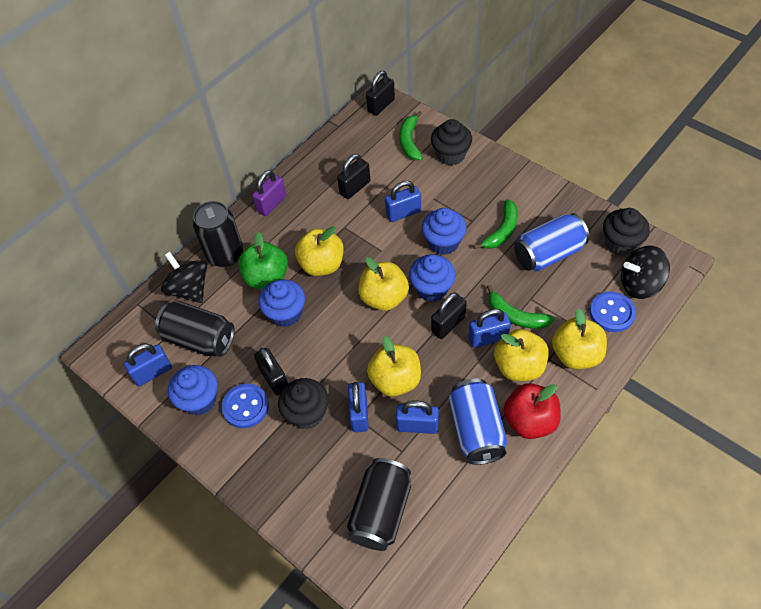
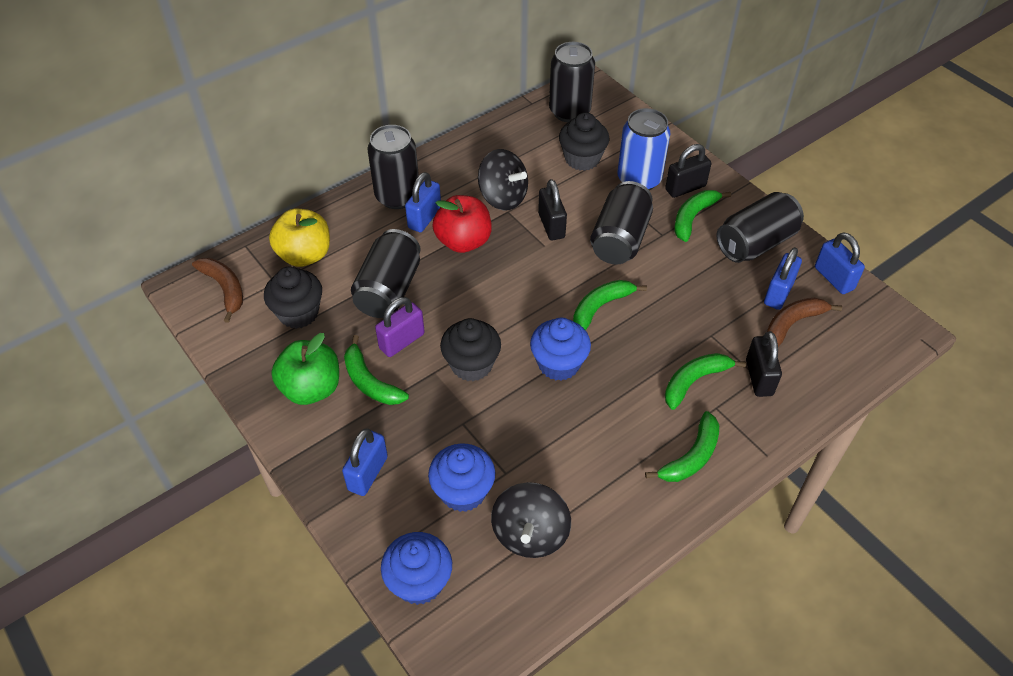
black can: [155,300,235,357] [193,201,243,267] [347,458,411,551] = 3 -> [351,229,421,318] [367,125,419,209] [549,42,595,122] [590,181,653,265] [717,192,804,263] = 5
black padlock: [254,348,288,395] [337,154,370,199] [366,71,395,116] [431,292,467,339] = 4 -> [538,179,567,240] [665,144,712,198] [746,331,782,397] = 3
blue button: [222,383,269,428] [590,291,636,332] = 2 -> none = 0
blue can: [449,378,507,465] [514,213,590,272] = 2 -> [618,108,670,191] = 1
blue cupcake: [168,365,218,415] [258,279,305,327] [409,254,456,302] [422,208,466,255] = 4 -> [381,532,452,605] [428,443,495,512] [530,318,591,381] = 3
blue padlock: [124,344,172,386] [348,382,369,432] [385,181,421,222] [396,401,439,434] [468,309,511,348] = 5 -> [342,429,388,496] [405,172,441,232] [764,247,802,310] [815,232,865,294] = 4
brown banana: none = 0 -> [192,258,243,323] [767,298,842,347] = 2
green banana: [400,111,423,160] [473,199,518,249] [486,284,555,329] = 3 -> [344,335,409,405] [573,280,647,330] [645,411,719,482] [665,353,746,410] [674,190,731,242] = 5
yellow apple: [295,226,344,276] [358,257,409,311] [367,336,421,397] [494,329,549,381] [552,308,607,369] = 5 -> [269,209,330,267] = 1

